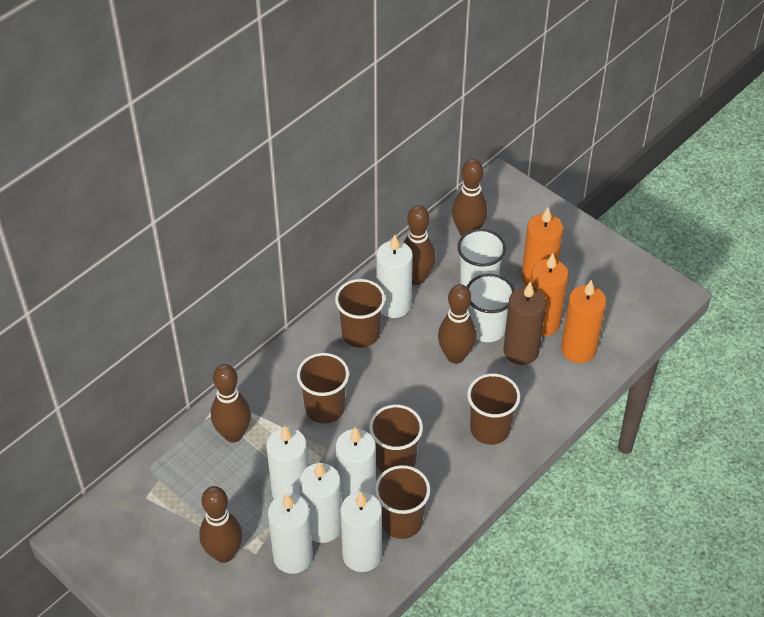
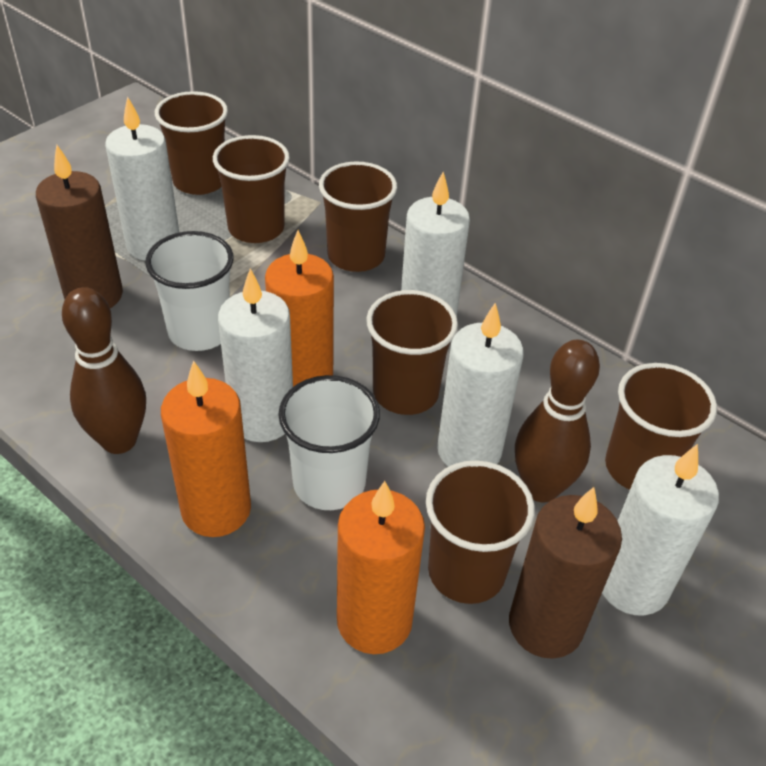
brown bowling pin: [199,486,242,563] [211,364,251,442] [403,205,436,285] [438,284,476,364] [452,159,488,236] = 5 -> [62,287,146,454] [515,340,600,503] = 2
brown candle: [503,282,546,365] = 1 -> [36,145,123,308] [509,487,622,659] = 2
brown cup: [297,353,349,423] [335,279,385,348] [369,404,423,472] [375,465,430,539] [467,374,520,445] = 5 -> [155,91,228,195] [213,135,290,243] [319,161,397,272] [366,290,458,415] [426,461,535,604] [605,363,717,490] = 6
white candle: [266,425,308,499] [268,494,313,574] [299,462,342,543] [335,427,376,503] [340,492,382,572] [376,235,413,318] = 6 -> [105,96,179,261] [218,269,293,442] [401,172,470,316] [437,303,524,467] [602,444,719,615] = 5

